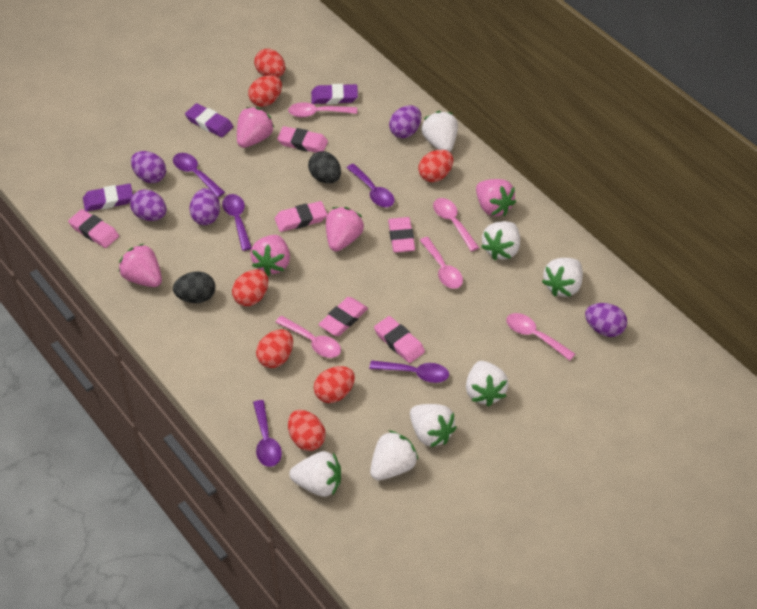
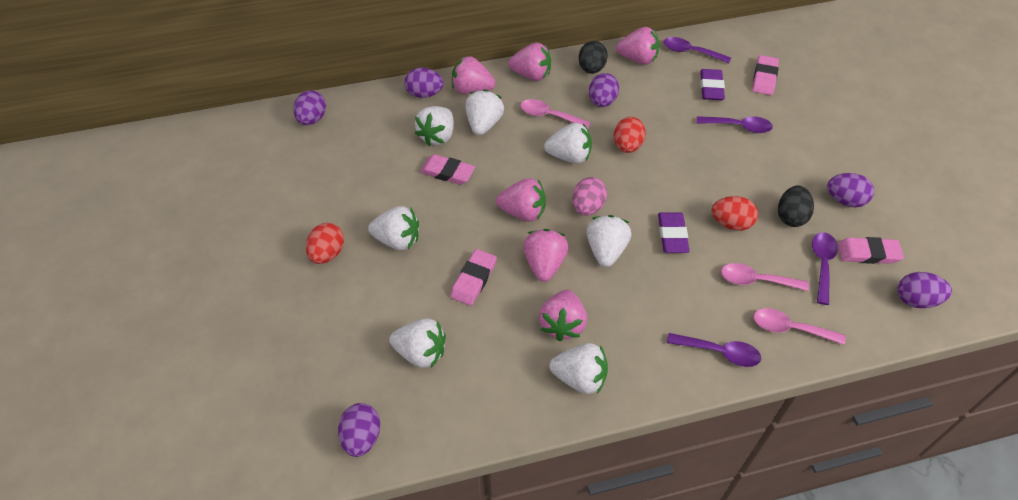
pink egg: none = 0 -> [572,177,607,216] = 1
pink eraser: [68,209,119,248] [275,201,327,232] [277,126,328,153] [318,297,368,336] [374,316,425,363] [388,217,415,253] = 6 -> [420,154,475,185] [450,249,497,306] [752,55,779,95] [838,237,904,264] = 4
pink spoon: [276,316,341,358] [288,102,357,117] [420,237,463,289] [433,198,479,252] [506,313,575,361] = 5 -> [520,99,591,129] [721,263,809,291] [753,308,846,345] = 3
pink strawberry: [119,244,162,287] [237,107,275,148] [250,235,290,276] [326,207,364,251] [476,179,516,216] = 5 -> [452,56,496,94] [496,178,546,222] [508,43,551,81] [523,229,569,282] [539,290,587,341] [616,27,659,65] = 6
purple egg: [130,189,167,221] [131,151,166,183] [189,188,220,225] [389,105,421,138] [585,303,627,337] = 5 -> [293,90,326,125] [338,403,380,457] [404,68,444,98] [589,73,619,107] [827,173,874,207] [897,272,952,308] = 6
purple eraser: [83,184,133,211] [185,103,233,137] [311,84,358,104] = 3 -> [658,213,690,253] [700,69,725,100] = 2
purple spoon: [173,153,225,197] [222,194,252,251] [253,400,282,467] [347,164,394,207] [369,361,449,383] = 5 -> [664,37,731,63] [667,333,761,367] [696,116,773,133] [812,232,838,305] = 4
red egg: [232,270,268,306] [248,75,282,107] [254,49,285,77] [256,329,293,368] [288,410,326,451] [314,366,355,403] [418,150,453,182] = 7 -> [306,223,344,264] [614,117,646,153] [712,196,758,231] = 3

